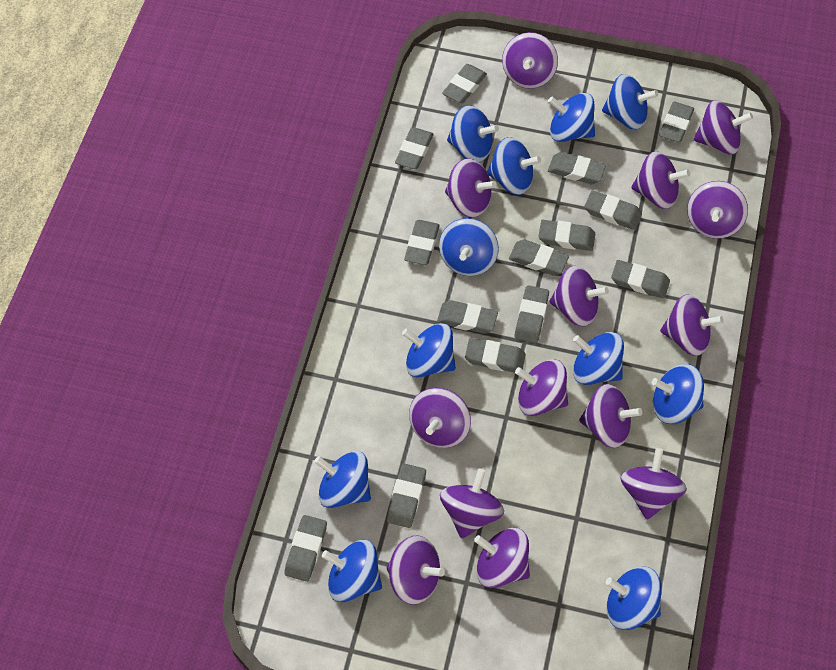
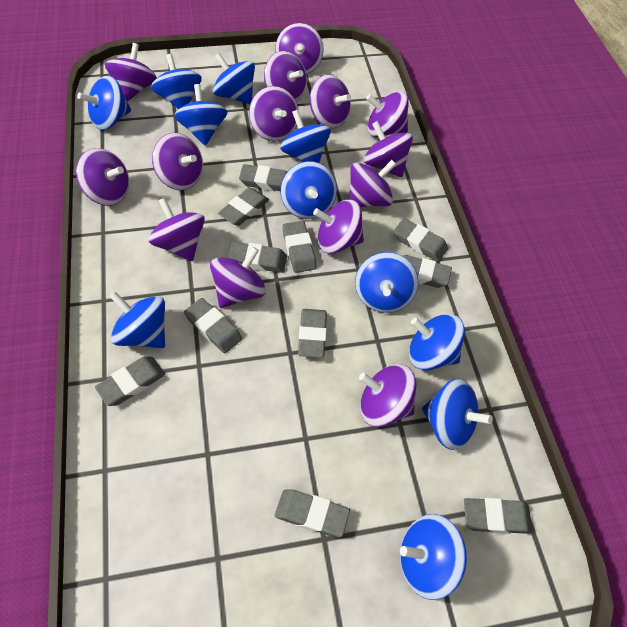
grey eraser: [284,515,327,582] [387,463,426,528] [395,127,434,169] [404,220,440,265] [437,300,498,334] [442,64,487,103] [465,338,526,373] [509,240,569,275] [515,285,549,343] [539,220,595,251] [548,152,606,184] [585,190,642,230] [611,260,670,298] [659,101,694,143] = 14 -> [95,356,165,406] [184,298,242,353] [218,187,269,226] [228,242,287,273] [239,164,287,191] [275,489,350,537] [282,221,316,273] [298,309,327,358] [393,218,448,262] [403,255,452,288] [464,498,533,534] = 11

